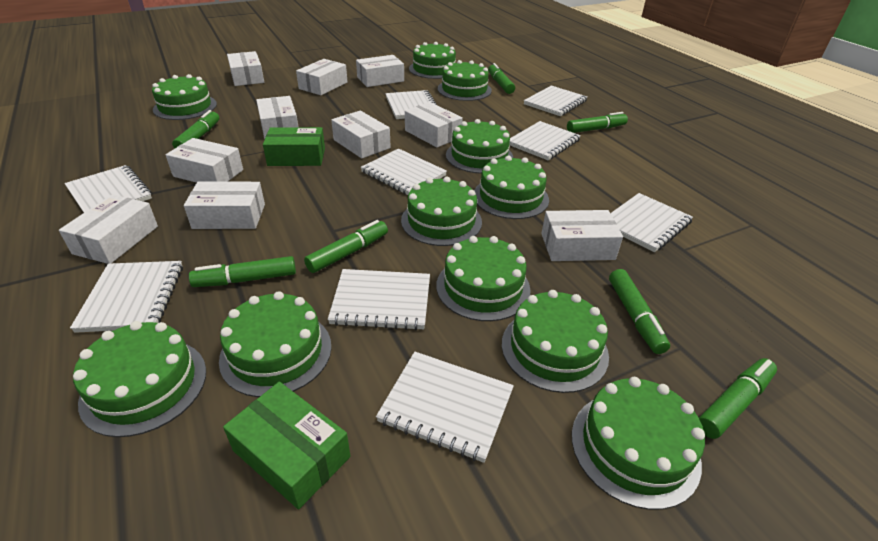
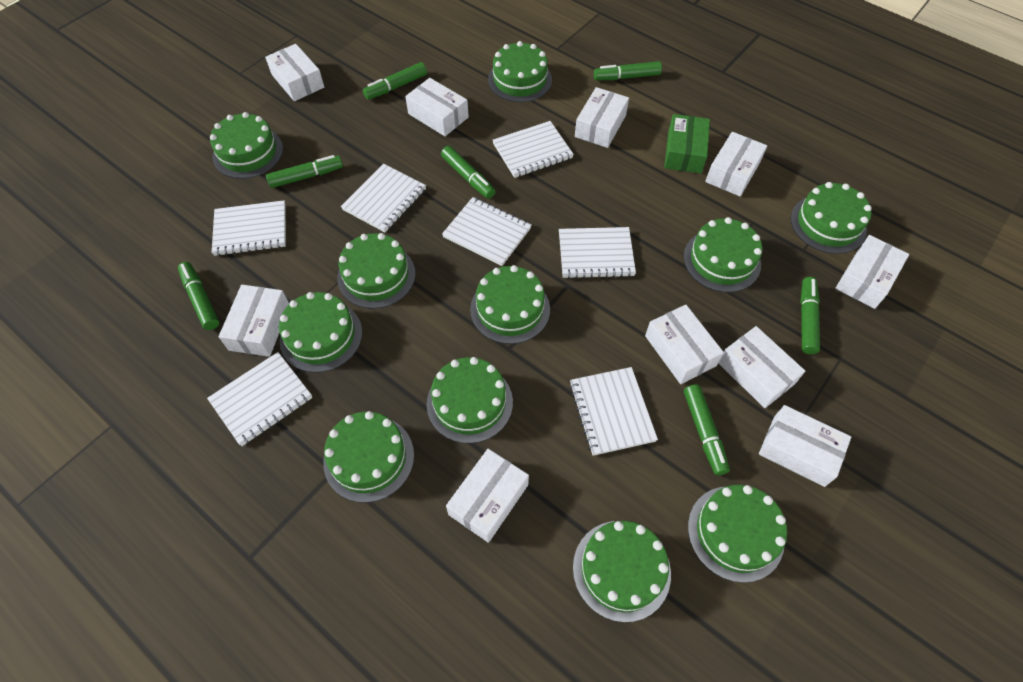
green box: [223,382,350,509] [263,127,325,166] = 2 -> [664,114,710,174] = 1
white notebook: [65,165,152,212] [70,261,183,333] [328,269,430,330] [361,149,447,195] [376,352,514,463] [385,90,437,119] [509,121,581,160] [524,86,587,116] [611,193,693,252] = 9 -> [207,352,313,446] [212,200,286,256] [341,164,426,232] [442,197,532,266] [492,121,574,178] [559,227,636,279] [569,367,658,456] = 7

